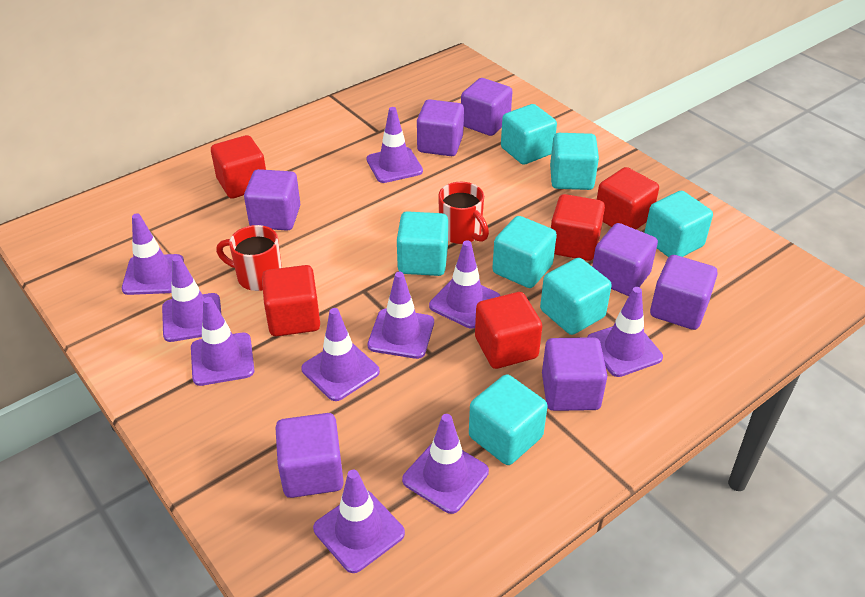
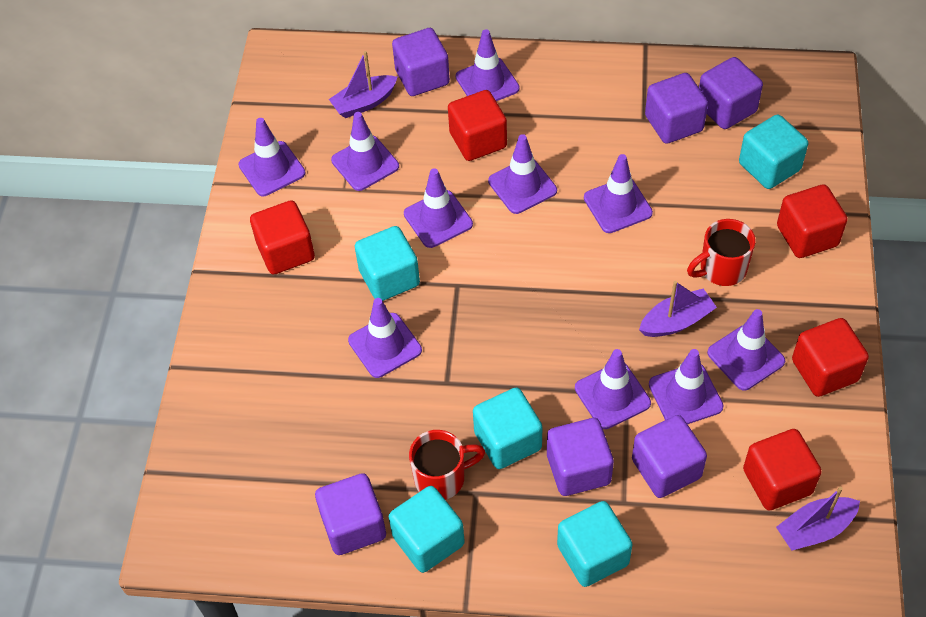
purple boat: none = 0 -> [329,51,397,118] [639,281,717,337] [776,487,860,551] = 3
purple cube: [244,169,300,231] [276,413,344,498] [417,99,464,156] [461,78,513,136] [542,337,607,411] [592,223,658,296] [650,255,718,330] = 7 -> [315,473,386,555] [392,28,450,96] [547,418,614,496] [632,415,707,498] [645,73,708,144] [699,57,763,129] = 6
turquoise cube: [397,211,448,276] [469,375,547,465] [492,216,557,288] [501,104,557,165] [540,258,612,335] [550,133,599,190] [644,191,713,257] = 7 -> [355,226,420,301] [389,486,465,573] [473,387,543,469] [557,501,633,587] [739,114,808,189] = 5

